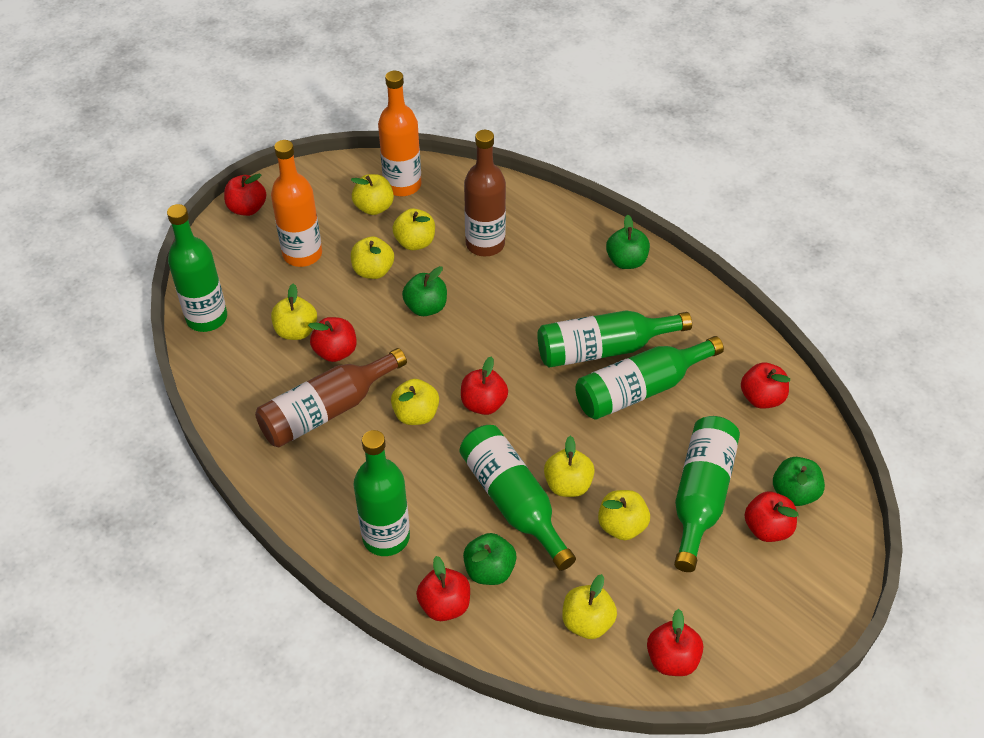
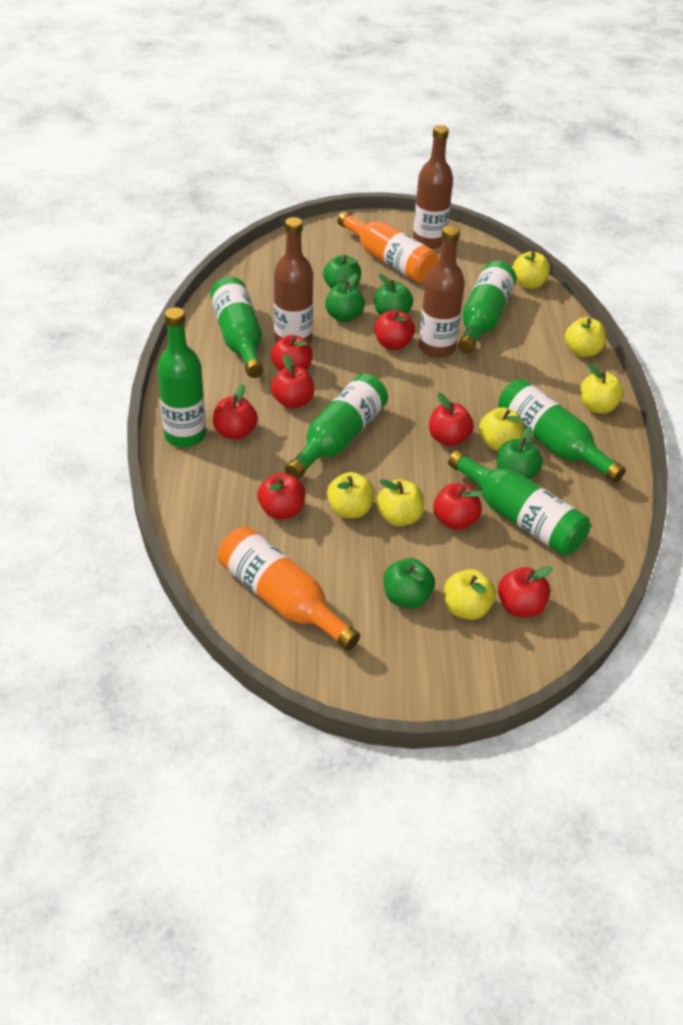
brown bottle: [255,348,407,447] [464,130,506,256] = 2 -> [274,217,313,344] [413,125,453,249] [419,225,465,358] = 3
green apple: [402,266,447,316] [463,533,516,585] [606,215,650,269] [773,457,825,506] = 4 -> [323,255,361,289] [325,274,365,322] [374,274,413,316] [383,558,435,608] [497,427,543,480] = 5
red apple: [224,173,266,216] [308,317,357,362] [416,556,470,621] [461,356,508,415] [647,609,703,676] [741,363,790,409] [745,492,798,542] = 7 -> [213,384,258,440] [257,473,305,519] [271,335,313,371] [271,354,314,409] [375,310,415,350] [429,393,474,446] [433,483,483,530] [498,566,553,617] = 8
yellow apple: [271,284,317,340] [351,174,394,215] [351,236,394,279] [391,379,439,425] [392,208,435,250] [544,436,595,497] [562,574,617,639] [598,490,650,540] = 8 -> [327,472,375,518] [376,479,424,526] [444,569,496,620] [479,407,524,451] [512,251,550,289] [565,317,606,357] [580,364,624,414] = 7

